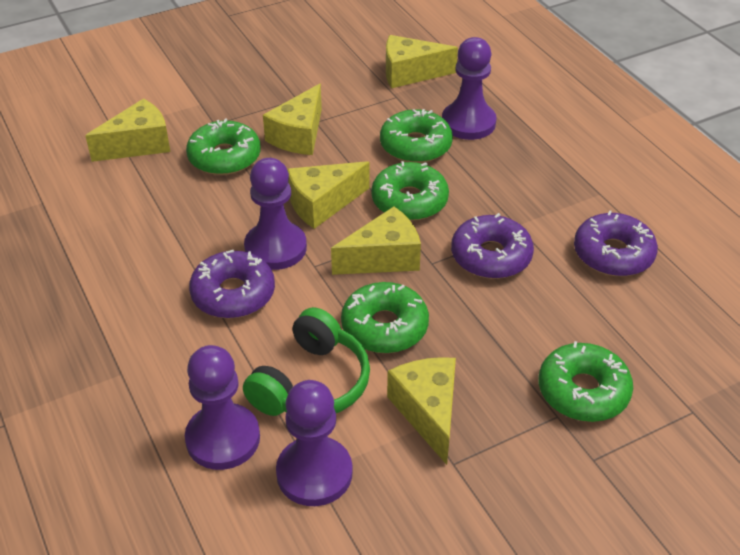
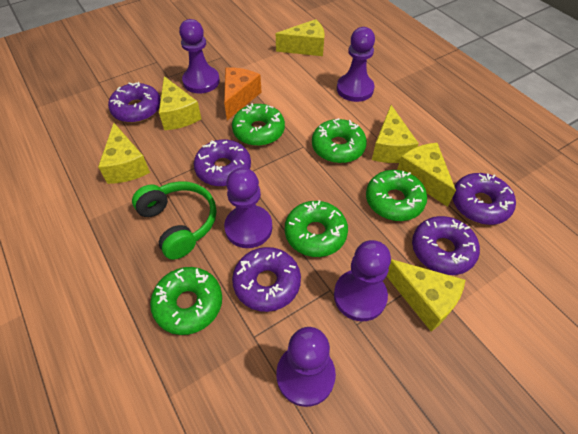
orange cheese: none = 0 -> [224,67,262,120] = 1
purple donut: [189,250,275,319] [451,213,534,279] [574,210,658,276] = 3 -> [108,82,161,123] [194,140,251,186] [232,247,301,312] [412,216,480,275] [452,173,516,225] = 5
purple pawn: [185,345,260,470] [244,158,307,270] [276,380,353,506] [442,37,496,140] = 4 -> [179,19,220,94] [224,168,272,248] [276,327,336,407] [334,240,391,321] [337,27,375,102] = 5

